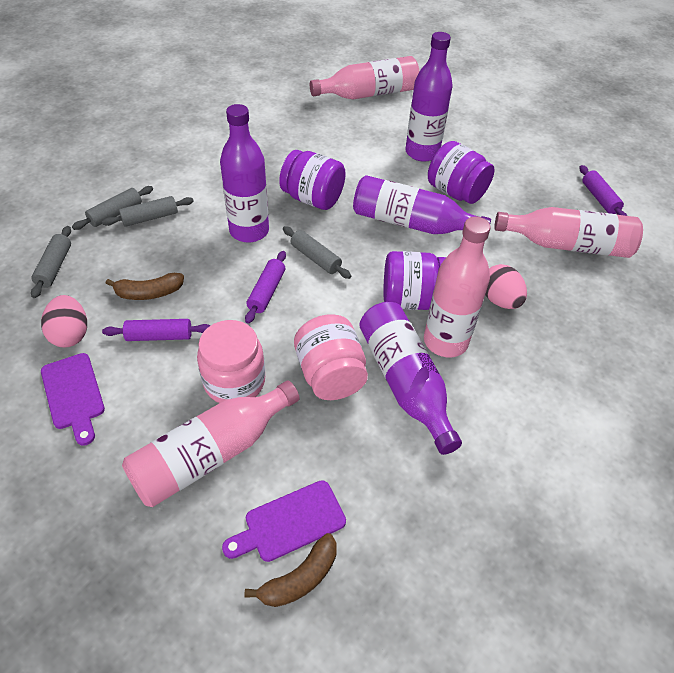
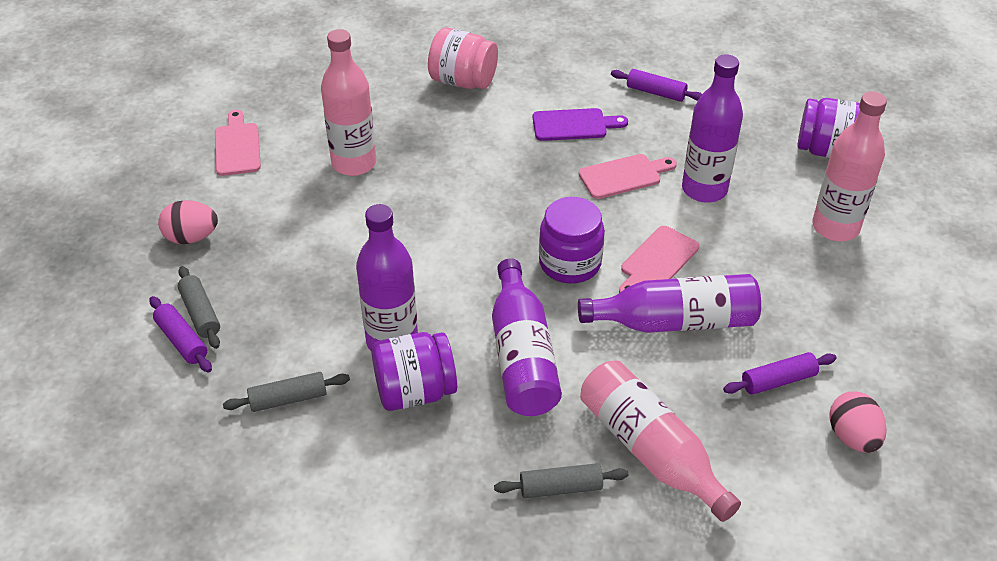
brown banana: [105,273,184,300] [244,533,337,607] = 2 -> none = 0
grey rolling pin: [31,226,71,298] [72,186,153,230] [102,196,194,227] [283,226,351,279] = 4 -> [178,266,220,349] [223,372,350,412] [494,463,628,498] = 3
pink bottle: [122,381,300,507] [310,56,420,99] [424,217,491,357] [494,207,643,258] = 4 -> [321,29,376,176] [580,361,741,522] [812,91,887,241] = 3
pink cutting board: none = 0 -> [215,110,261,176] [579,154,677,199] [619,226,699,293] = 3
pink jar: [197,320,265,403] [294,314,368,400] = 2 -> [428,28,498,89] = 1
purple cutting board: [41,353,105,446] [222,480,346,562] = 2 -> [533,108,628,141] = 1

